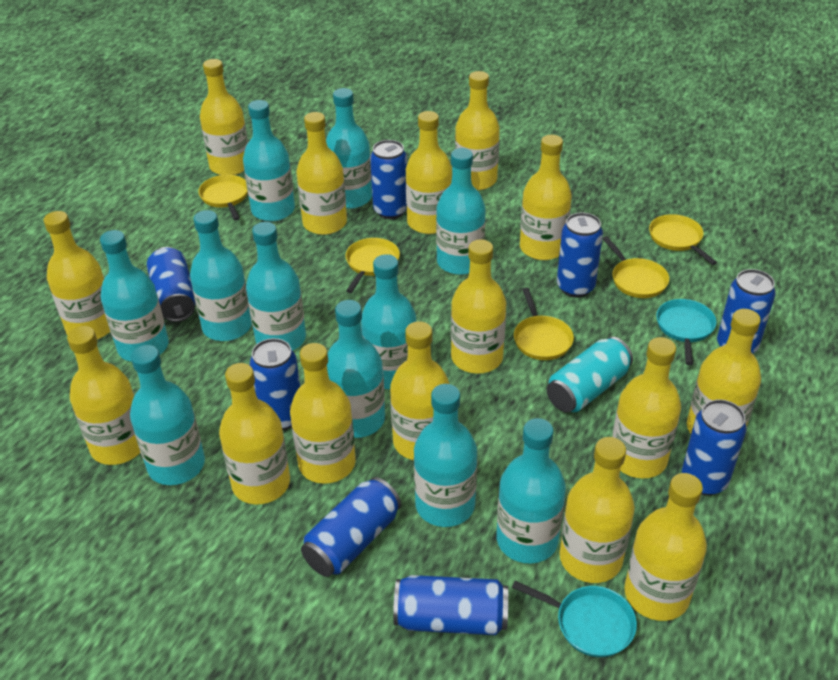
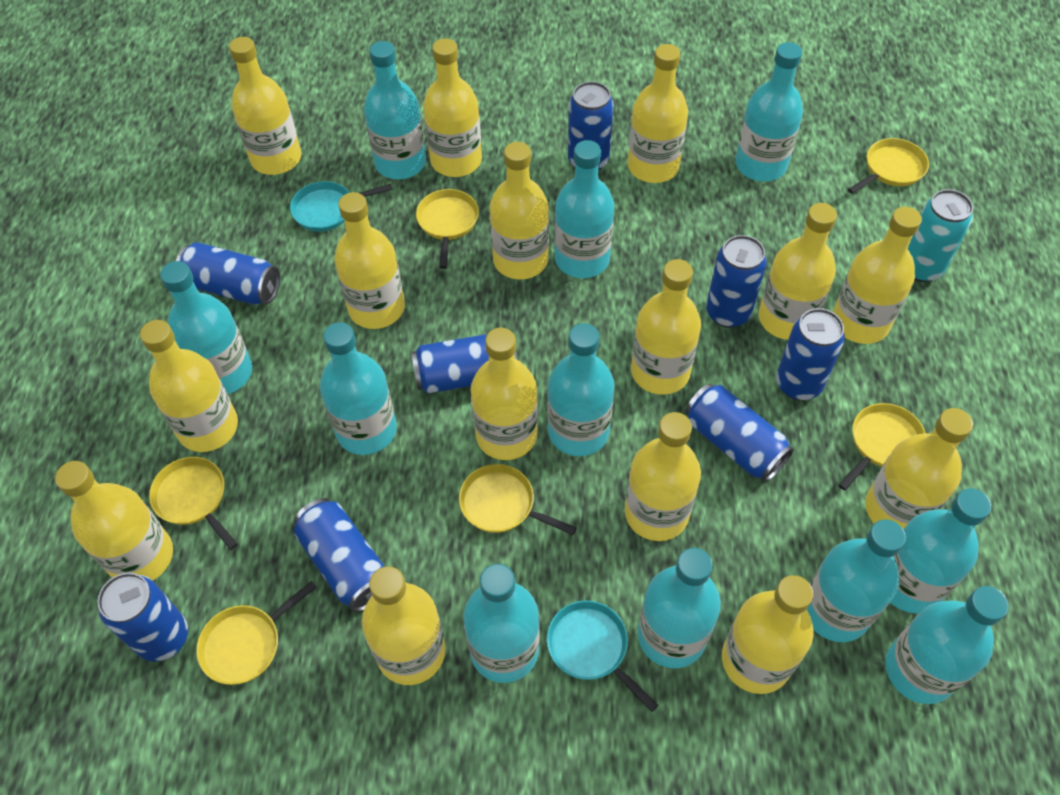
yellow pan: [198,175,248,220] [345,238,400,293] [514,287,574,360] [602,236,669,298] [649,214,717,265] = 5 -> [149,457,238,550] [196,581,317,685] [416,189,479,269] [459,464,577,535] [838,403,925,491] [848,138,929,194] = 6

